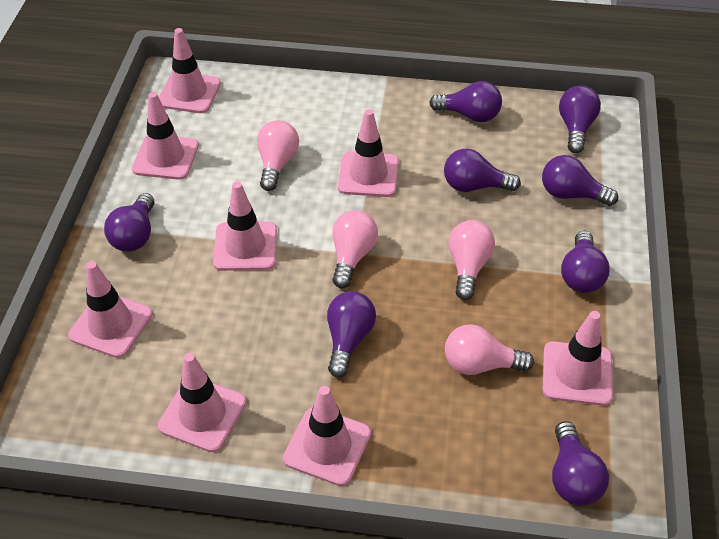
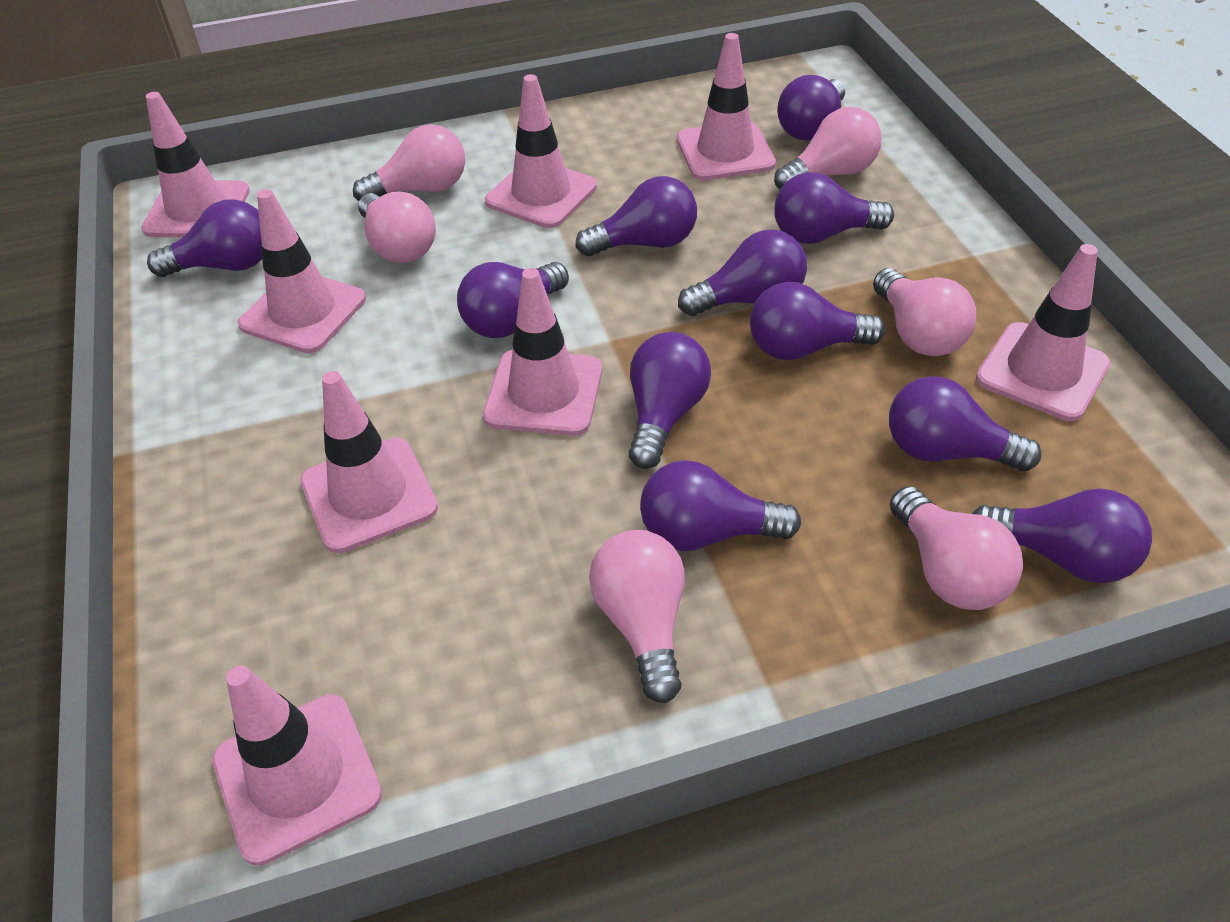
pink light bulb: [257,120,299,191] [332,210,378,288] [445,324,534,375] [448,220,495,300] = 4 -> [353,124,465,201] [358,192,436,263] [589,530,685,703] [774,107,882,190] [873,268,976,356] [890,486,1023,610] = 6
purple light bulb: [104,193,155,251] [327,291,376,377] [429,81,502,122] [444,149,521,192] [542,155,618,206] [552,421,609,506] [559,86,601,153] [561,231,610,293] = 8 -> [147,199,262,277] [457,262,569,338] [576,176,697,256] [629,332,711,469] [640,460,801,551] [678,229,807,316] [750,282,885,360] [774,172,894,244] [777,75,845,141] [889,376,1042,471] [972,488,1152,583] = 11

